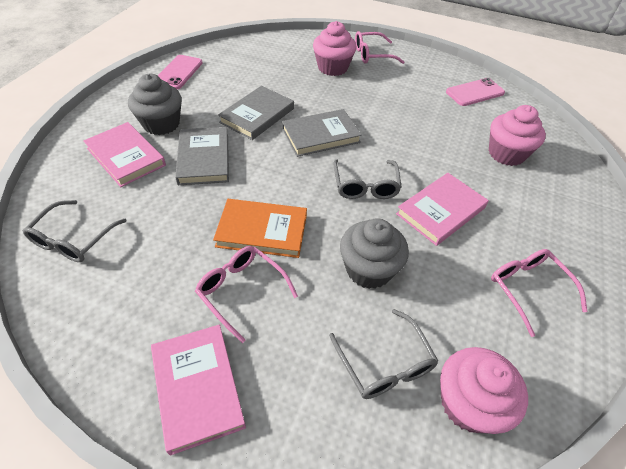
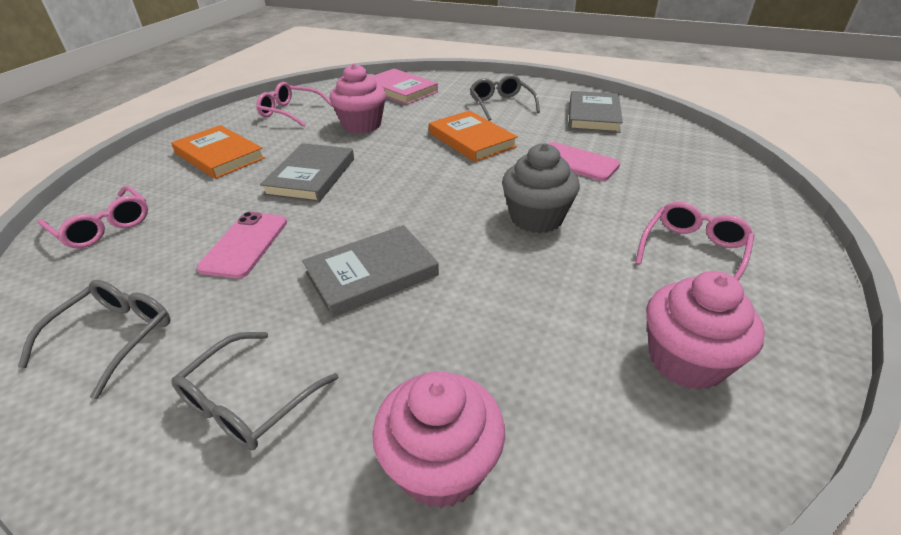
grey cupcake: [128,74,182,135] [340,218,409,289] = 2 -> [502,143,580,233] = 1
orange book: [213,199,307,258] = 1 -> [171,125,265,179] [429,110,518,162] = 2
pink book: [83,122,166,187] [151,325,246,455] [396,173,489,246] = 3 -> [372,69,438,105] = 1

